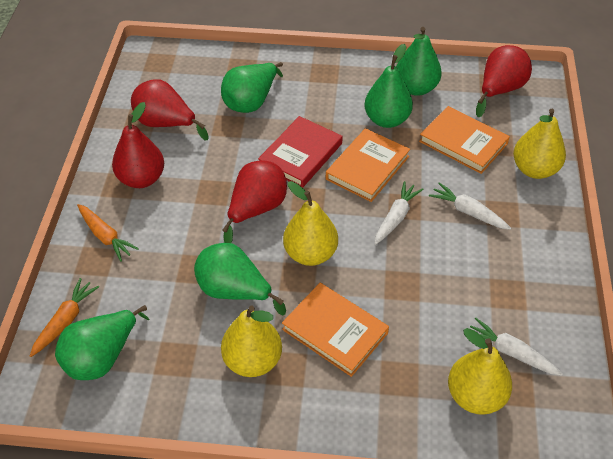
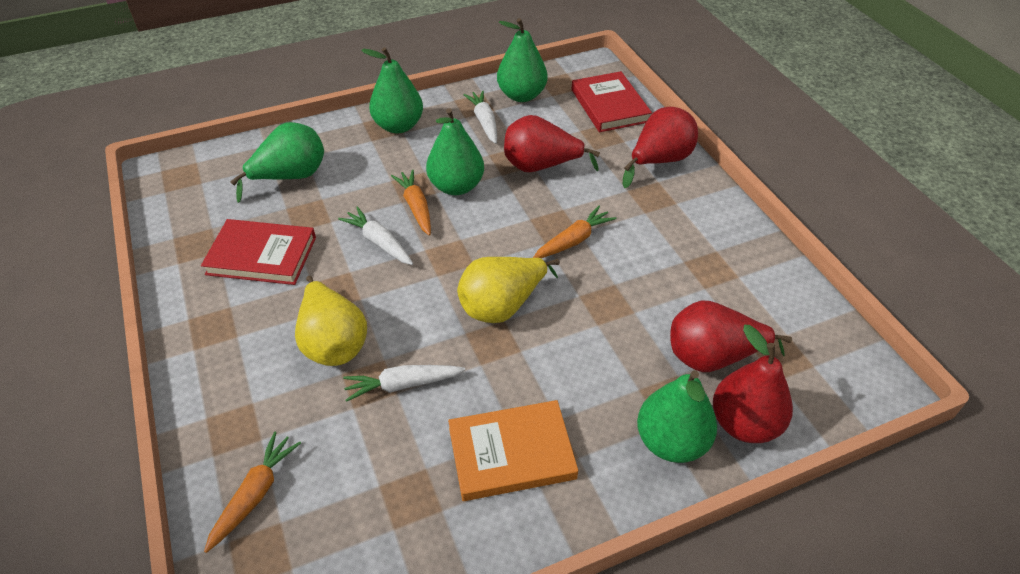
orange book: [282,283,389,377] [326,128,410,202] [419,106,510,174] = 3 -> [448,400,578,501] = 1
orange carrot: [30,278,99,357] [77,204,139,262] = 2 -> [204,432,301,553] [391,170,431,236] [533,206,616,258] = 3
red book: [258,116,343,188] = 1 -> [201,219,316,285] [572,71,652,132] = 2
yellow pear: [221,306,282,377] [283,181,338,266] [448,328,512,415] [513,108,566,179] = 4 -> [295,276,367,366] [457,257,560,323] = 2

